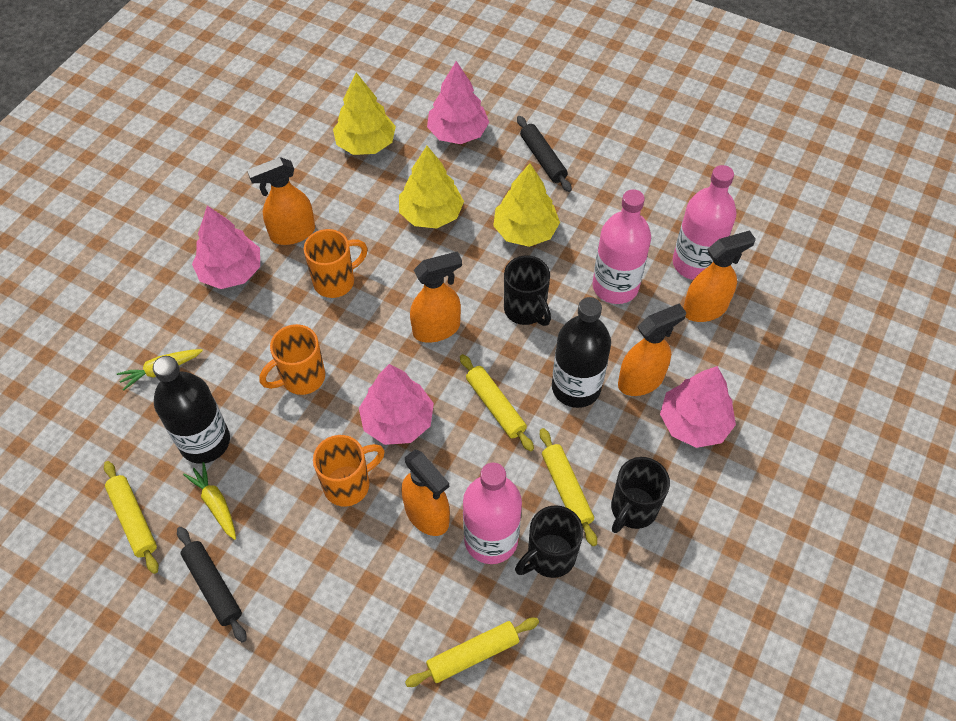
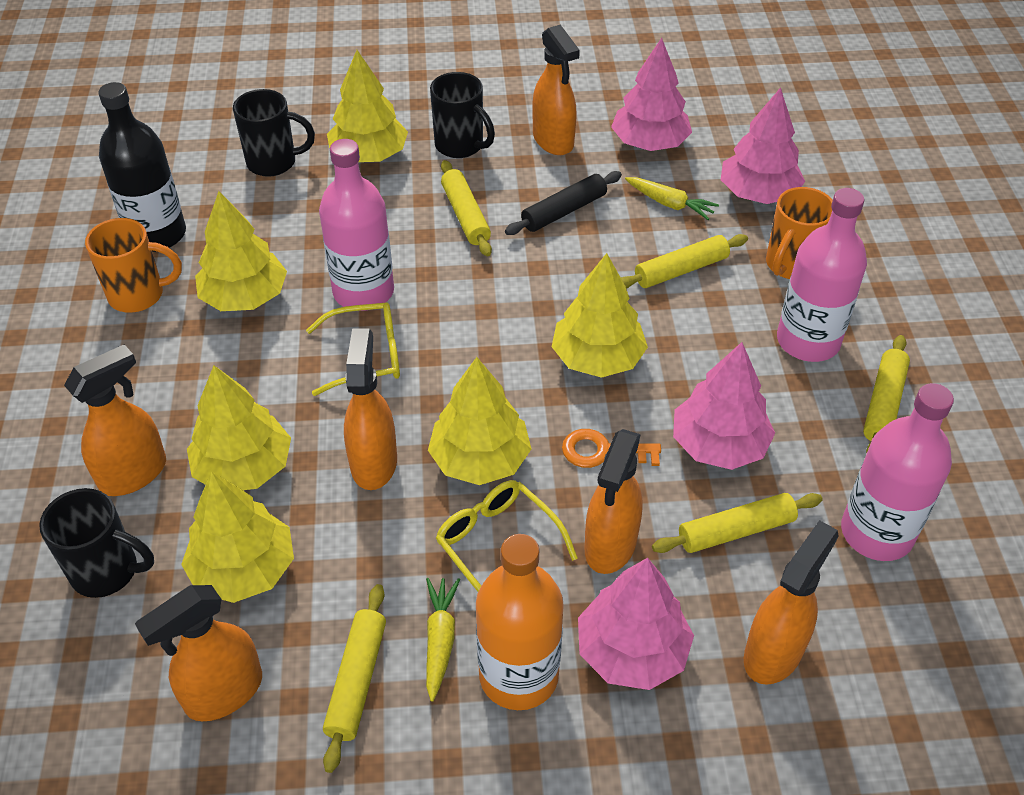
black bottle: [153,356,230,464] [552,297,611,408] = 2 -> [98,82,186,252] = 1
black rolling pin: [177,527,247,643] [517,116,572,192] = 2 -> [505,171,622,235] = 1
orange bottle: none = 0 -> [476,534,564,710] = 1
orange key: none = 0 -> [562,429,661,468] = 1
orange mug: [259,324,325,395] [304,229,368,298] [313,435,385,506] = 3 -> [85,218,182,313] [766,187,833,279] = 2
orange spray bottle: [247,157,315,245] [402,449,450,536] [410,251,462,343] [618,303,686,396] [683,230,756,322] = 5 -> [64,345,166,496] [135,585,262,721] [344,328,397,490] [532,25,580,155] [584,429,643,574] [744,520,838,685] = 6
yellow glasses: none = 0 -> [306,302,400,396] [436,480,578,592] = 2
yellow rolling pin: [104,461,159,574] [405,618,539,687] [460,354,534,451] [540,428,597,546] = 4 -> [323,584,386,773] [441,160,492,256] [621,234,748,289] [652,493,823,553] [863,335,910,453] = 5
yellow tree: [333,73,396,155] [399,146,464,229] [493,163,560,247] = 3 -> [181,471,294,603] [187,365,291,490] [195,191,287,311] [327,50,408,162] [428,357,531,485] [552,253,648,378] = 6

